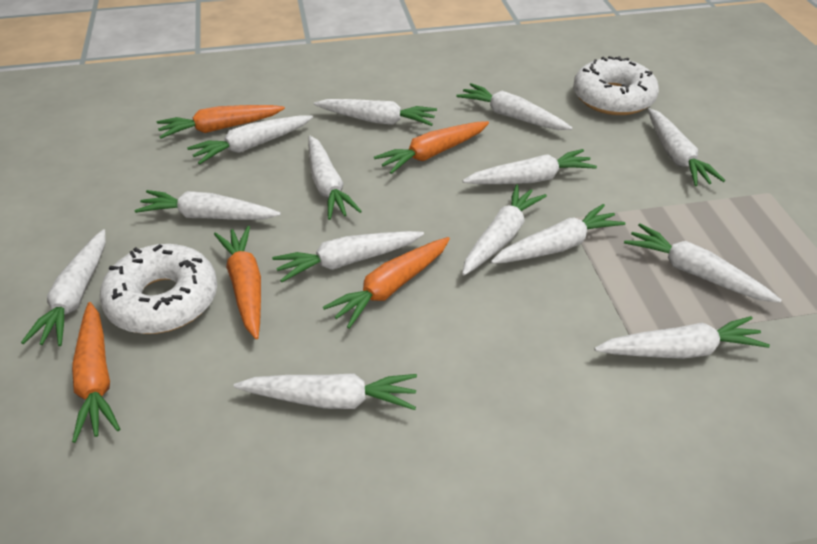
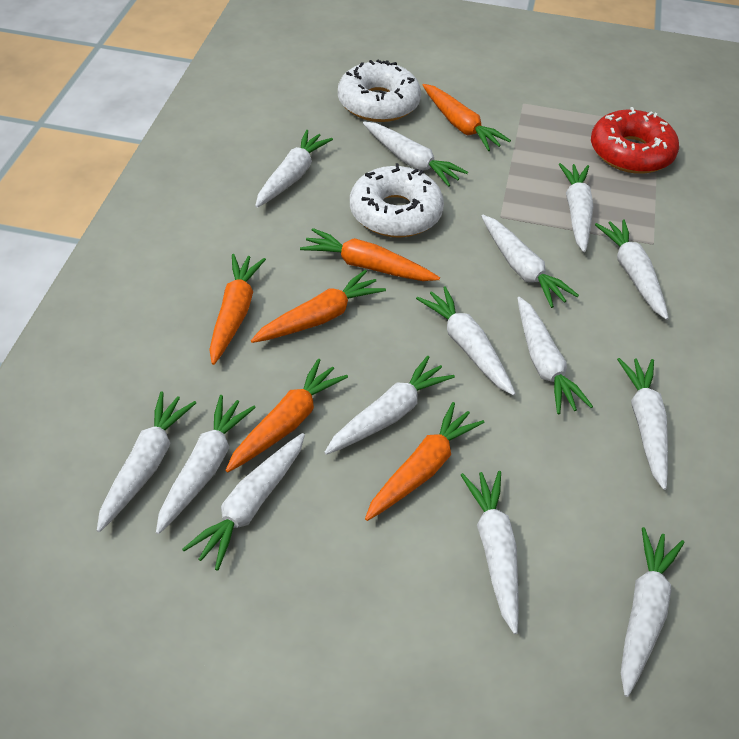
orange carrot: [72,302,120,443] [157,105,285,139] [214,226,261,339] [323,237,450,329] [374,121,489,174] = 5 -> [209,254,266,365] [225,359,348,472] [251,270,386,343] [300,228,440,281] [365,402,485,521] [423,84,511,151] = 6
red donut: none = 0 -> [591,107,679,174] = 1

